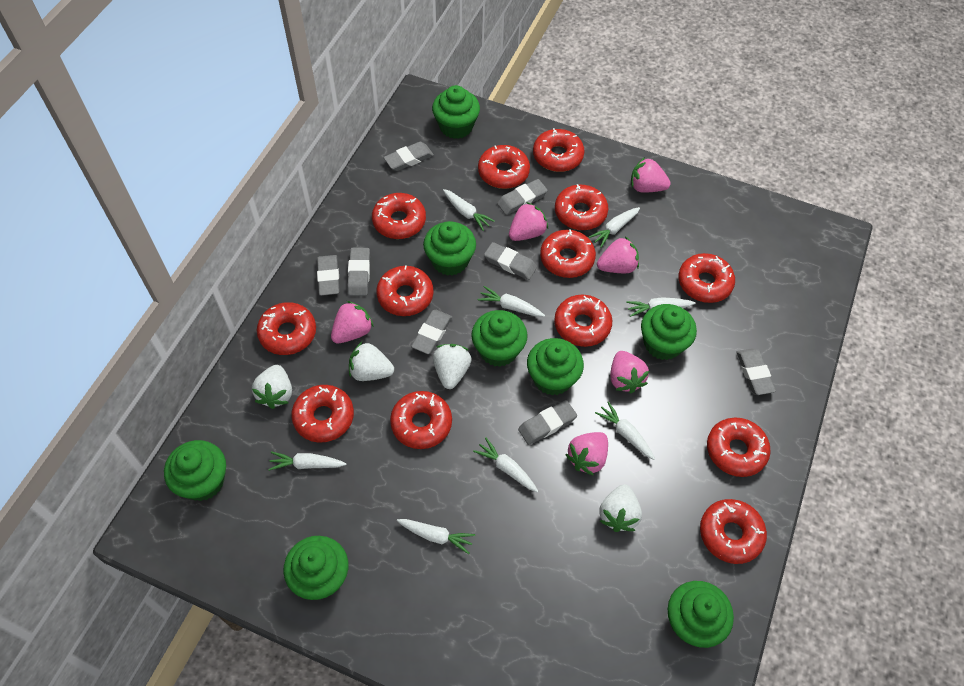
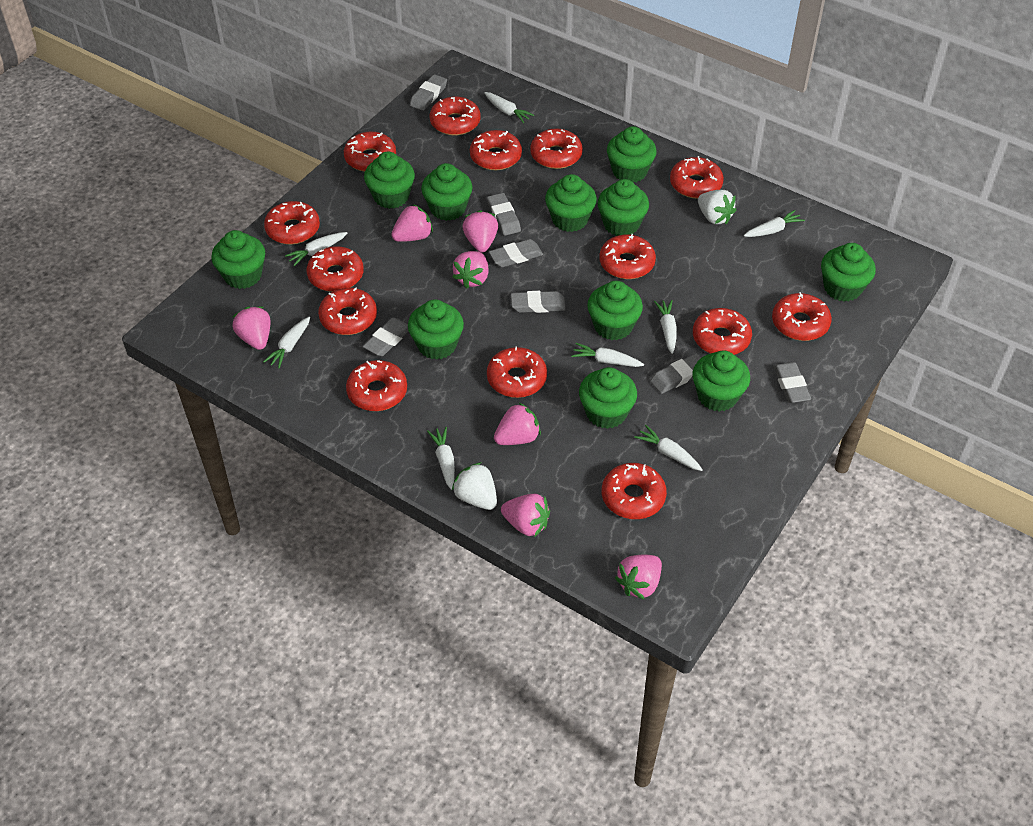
green cupcake: [164,440,226,501] [283,536,348,600] [423,221,476,276] [432,85,480,139] [472,310,527,367] [527,338,584,396] [641,304,697,360] [668,581,734,648] = 8 -> [211,230,265,289] [364,151,415,209] [408,299,464,360] [421,163,472,221] [545,174,597,232] [579,367,637,429] [587,281,643,340] [597,179,649,236] [607,126,657,183] [692,350,750,412] [821,243,876,302] = 11
grey eraser: [317,255,340,296] [347,248,370,296] [384,142,434,171] [411,310,452,354] [484,242,537,280] [497,179,548,215] [518,400,577,445] [737,348,776,395] = 8 -> [363,317,408,356] [410,74,447,111] [487,193,521,236] [489,239,543,267] [511,291,566,313] [650,353,701,394] [773,362,811,403] = 7
pink strawberry: [331,301,374,344] [509,202,548,241] [565,432,608,476] [597,237,639,273] [610,351,649,393] [631,157,671,192] = 6 -> [232,306,271,350] [391,204,433,242] [453,251,489,289] [462,210,498,253] [494,402,541,445] [501,494,550,536] [615,555,662,600] = 7
red donut: [257,302,316,355] [291,385,354,443] [372,193,426,239] [376,266,433,316] [390,391,452,449] [478,145,530,189] [533,128,585,172] [540,229,596,278] [554,295,612,347] [555,184,608,230] [678,253,735,303] [700,499,767,564] [707,417,771,477] = 13 -> [264,201,320,244] [307,246,364,292] [318,287,377,335] [344,131,396,172] [346,360,407,411] [430,97,480,135] [470,130,522,170] [487,346,547,398] [530,129,583,169] [599,234,656,279] [602,463,667,519] [670,156,724,199] [693,308,752,355] [772,292,832,341] = 14
white strawberry: [252,365,292,409] [349,342,394,381] [433,344,472,389] [599,484,642,532] = 4 -> [452,462,497,510] [698,190,736,224] = 2

